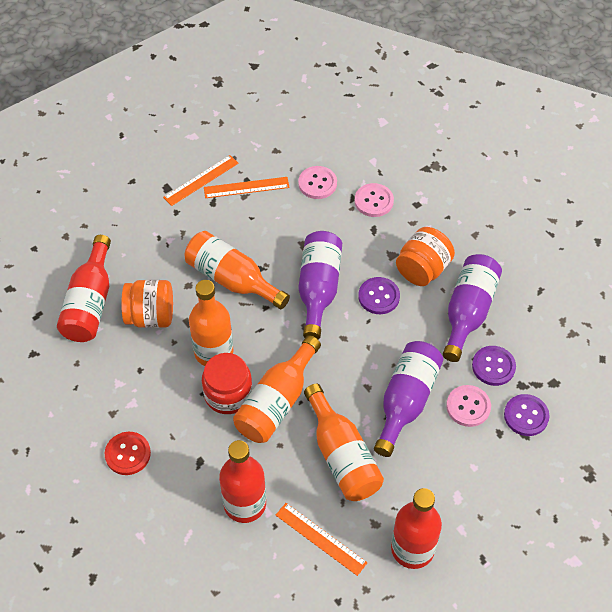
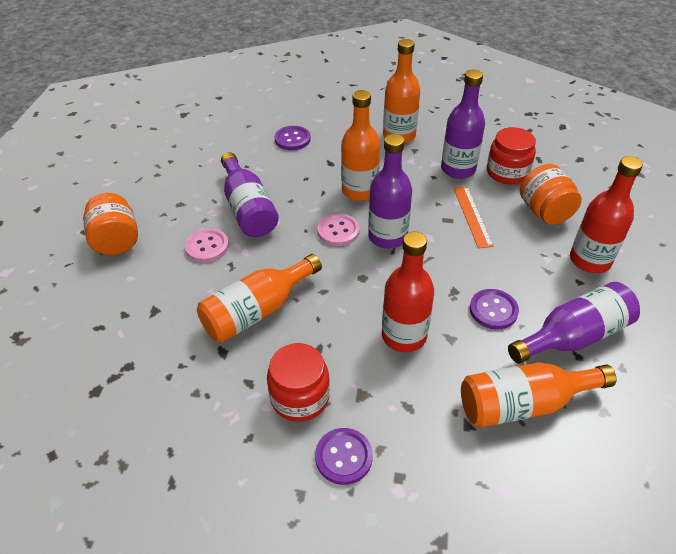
orange ruler: [163,155,239,206] [204,177,290,198] [276,503,368,576] = 3 -> [454,186,493,248] = 1
pink button: [298,166,337,199] [355,183,394,217] [446,385,491,427] = 3 -> [185,228,229,263] [317,213,360,246] = 2
purple bottle: [298,231,342,340] [374,341,443,457] [443,254,502,362] = 3 -> [221,152,279,237] [368,134,412,249] [441,70,485,179] [508,282,640,364] = 4
red bottle: [57,235,111,342] [219,440,266,523] [391,488,442,569] = 3 -> [382,232,434,352] [570,156,643,273] = 2
red button: [105,432,151,475] = 1 -> none = 0
red jar: [202,353,253,414] = 1 -> [267,343,330,422] [487,127,536,185] = 2

